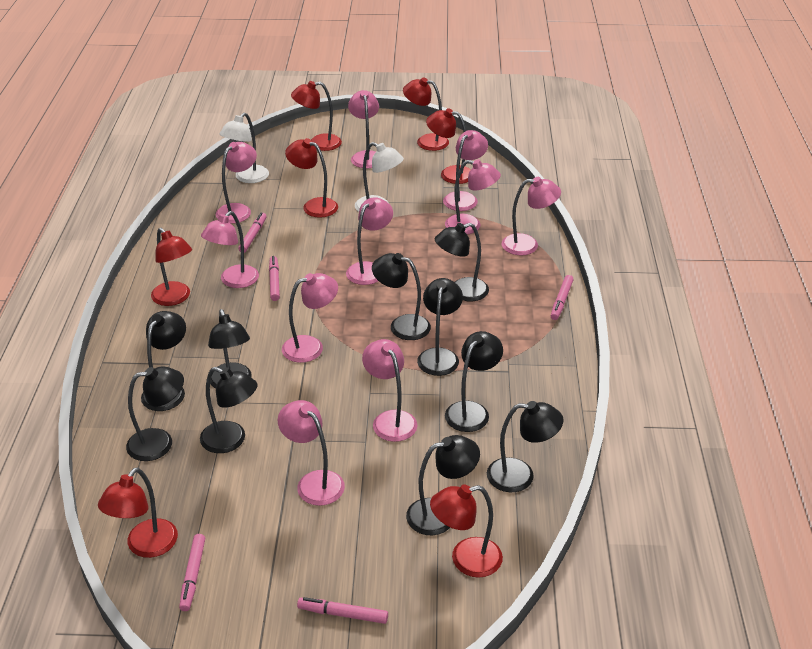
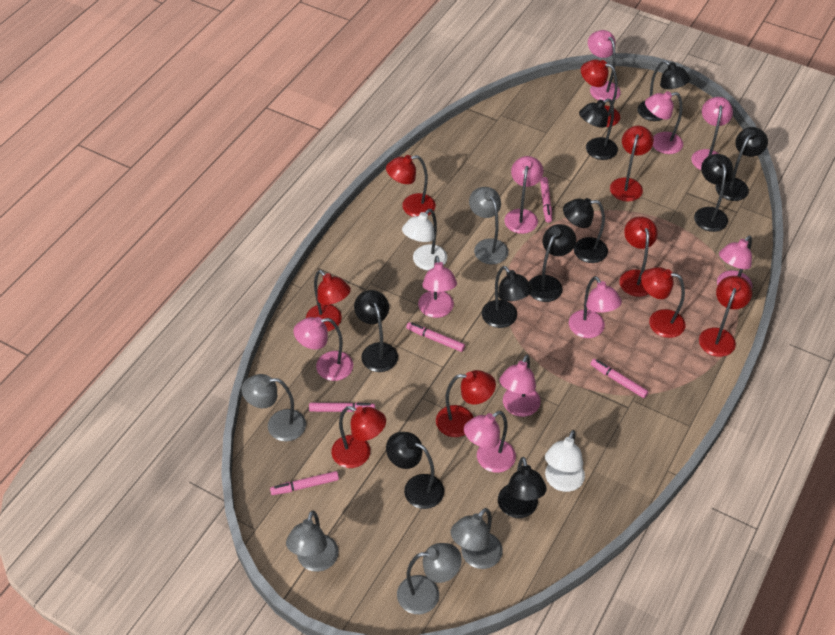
grey lamp: none = 0 -> [242,374,306,441] [286,510,339,572] [397,543,462,614] [450,508,503,569] [469,187,509,264] = 5
red lamp: [98,468,178,558] [151,228,192,306] [285,138,338,218] [291,81,342,151] [403,77,449,151] [426,108,471,184] [430,484,503,578] = 7 -> [306,270,351,331] [331,406,386,468] [386,155,436,217] [436,370,496,437] [581,60,620,127] [610,125,654,201] [619,216,658,297] [641,267,685,338] [699,276,752,357] = 9

